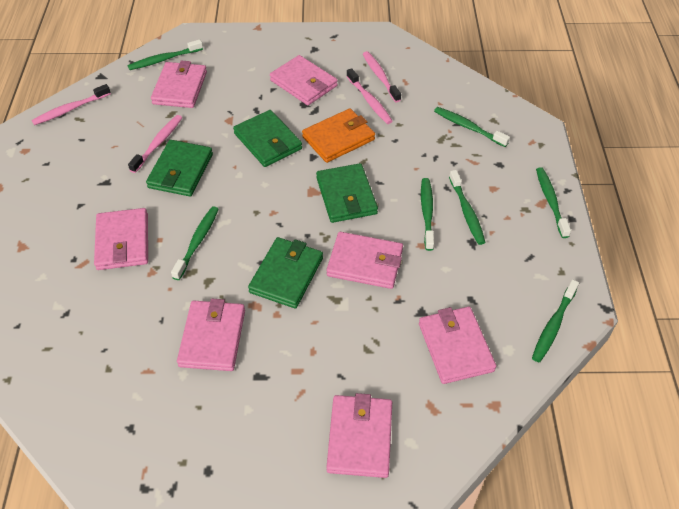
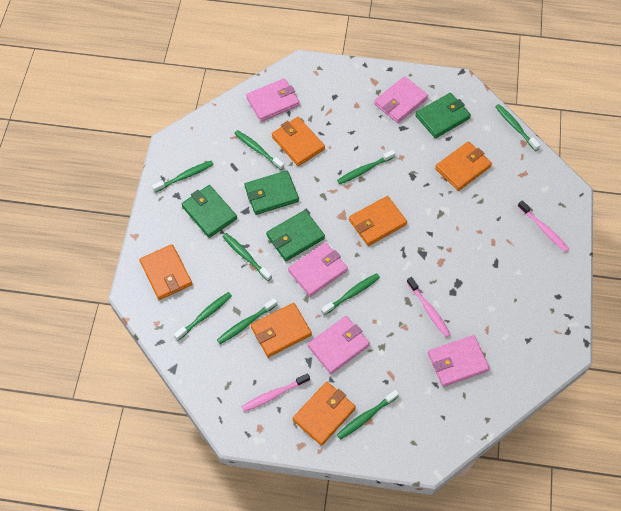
green toothbrush: [128,39,203,70] [171,206,219,280] [421,178,434,251] [434,107,510,147] [449,170,486,245] [532,279,579,362] [536,167,571,238] = 7 -> [152,161,214,192] [174,292,232,341] [217,298,277,344] [223,233,272,281] [234,130,284,170] [321,273,380,315] [337,150,396,184] [337,390,399,440] [495,104,540,151] = 9
orange wallet: [302,108,375,163] = 1 -> [139,244,192,300] [251,303,312,357] [272,117,325,166] [293,382,356,446] [349,196,407,246] [435,141,492,191] = 6
pink toothbrush: [31,84,111,125] [128,115,182,173] [346,68,393,124] [363,51,401,102] = 4 -> [241,373,310,412] [407,277,451,337] [517,200,569,252] = 3
pink wallet: [94,208,148,270] [151,61,207,108] [177,299,245,371] [270,55,338,105] [326,393,392,478] [327,232,403,289] [419,307,496,384] = 7 -> [246,78,300,122] [288,242,348,297] [308,316,370,374] [374,76,428,123] [428,335,490,387] = 5

